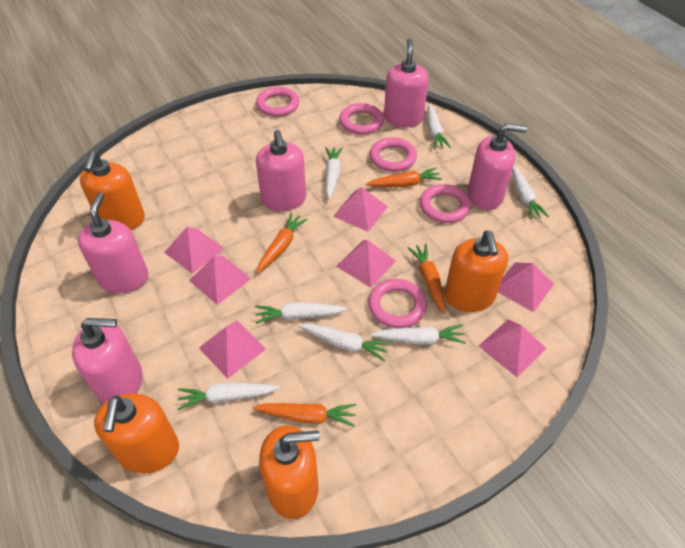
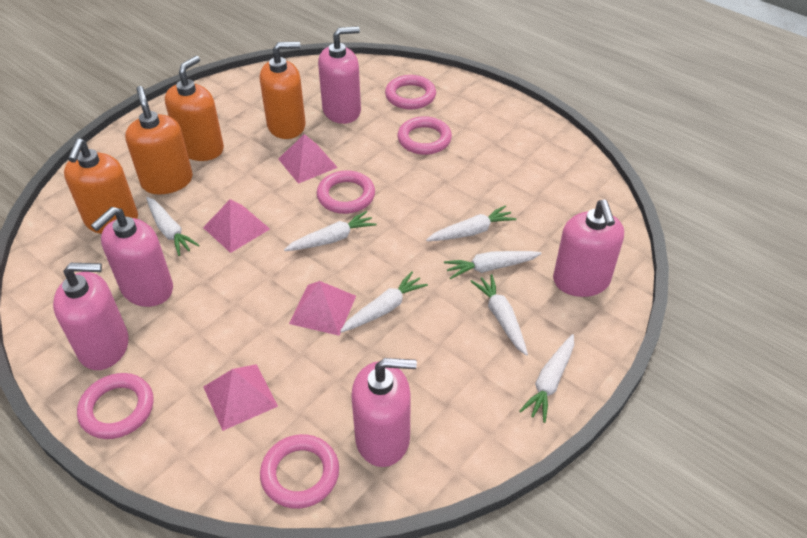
orange carrot: [253,403,356,427] [257,213,308,274] [365,167,442,187] [407,244,446,314] = 4 -> none = 0
pink pyramid: [164,226,224,274] [189,256,251,305] [199,320,266,379] [333,187,388,232] [336,240,396,288] [479,319,547,377] [498,262,554,312] = 7 -> [203,199,270,253] [203,364,278,431] [278,134,338,184] [289,281,356,336] = 4

